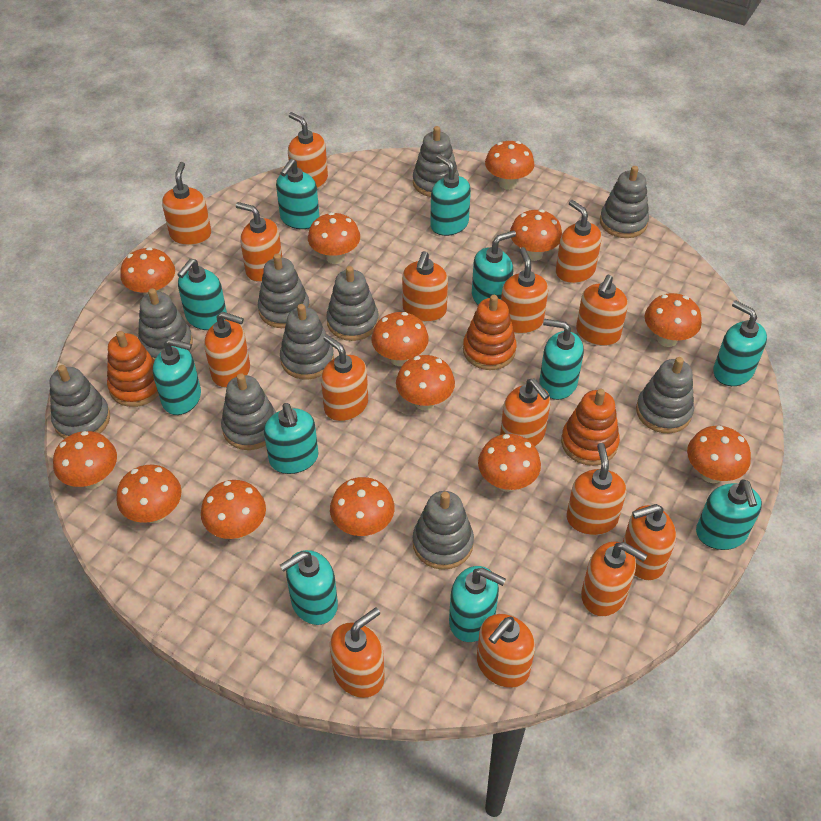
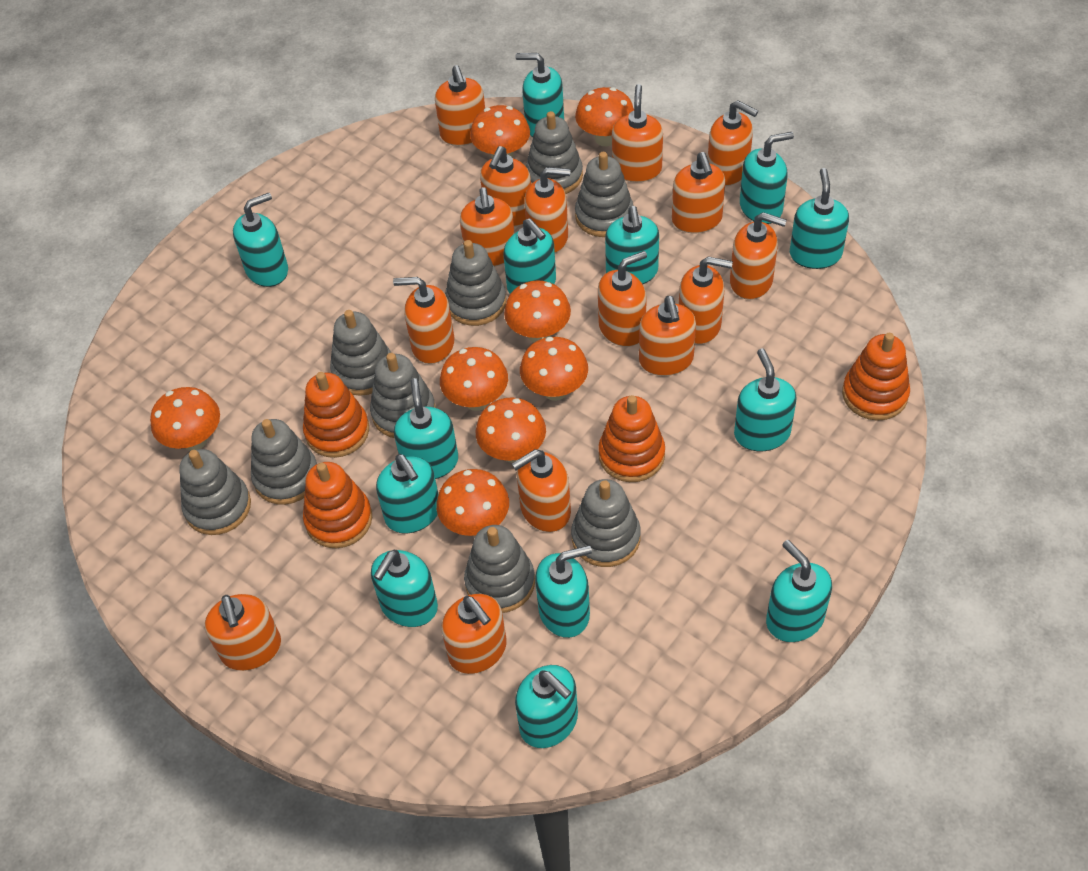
grey stacking toy: [50,365,110,439] [138,288,193,361] [221,373,276,450] [258,254,310,328] [280,304,334,380] [326,266,379,341] [413,126,459,197] [413,491,474,570] [600,166,649,238] [636,357,694,433] = 10 -> [179,449,251,535] [251,419,317,505] [330,310,391,396] [370,353,436,438] [445,240,506,326] [464,525,535,613] [526,111,583,194] [571,479,641,567] [575,152,633,237] = 9
orange mushroom: [53,431,117,489] [116,464,182,523] [120,247,175,296] [201,480,266,539] [308,212,360,264] [330,477,395,536] [371,312,429,366] [396,355,455,410] [478,434,541,492] [485,141,534,190] [510,209,562,261] [645,293,702,347] [687,426,751,483] = 13 -> [150,387,220,451] [436,469,509,536] [440,347,508,411] [470,105,530,158] [476,397,546,463] [504,280,571,342] [520,337,588,401] [575,87,634,146] = 8
orange stacking toy: [107,331,159,407] [463,295,517,370] [561,389,620,466] = 3 -> [303,372,369,458] [303,462,372,548] [598,395,665,482] [842,333,910,421] = 4
turquoise soap dispenser: [153,339,201,415] [177,259,227,330] [264,403,318,474] [276,159,320,229] [280,550,338,625] [430,154,471,236] [449,566,506,642] [472,230,516,305] [539,319,584,400] [696,479,762,550] [713,300,767,386] = 11 -> [233,193,288,287] [371,550,438,627] [376,454,438,534] [394,378,458,479] [503,218,556,294] [515,665,578,748] [516,53,564,137] [535,545,592,638] [605,206,659,284] [734,349,796,451] [740,132,794,224] [766,540,832,642] [790,168,849,269] = 13

